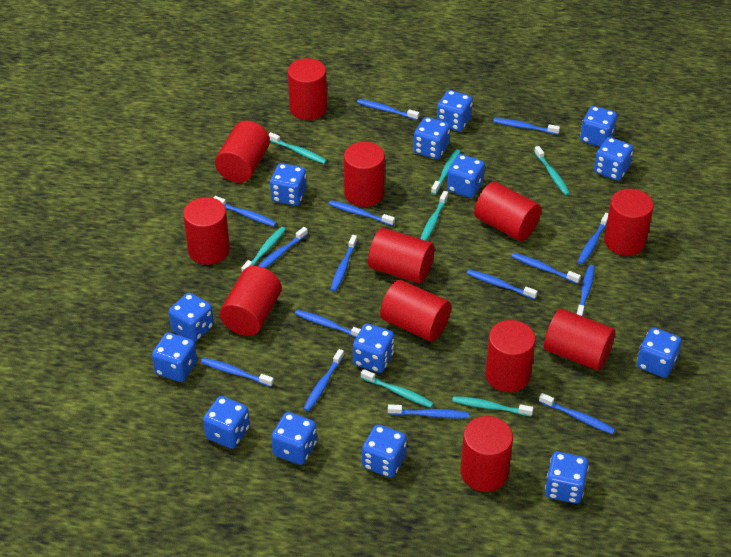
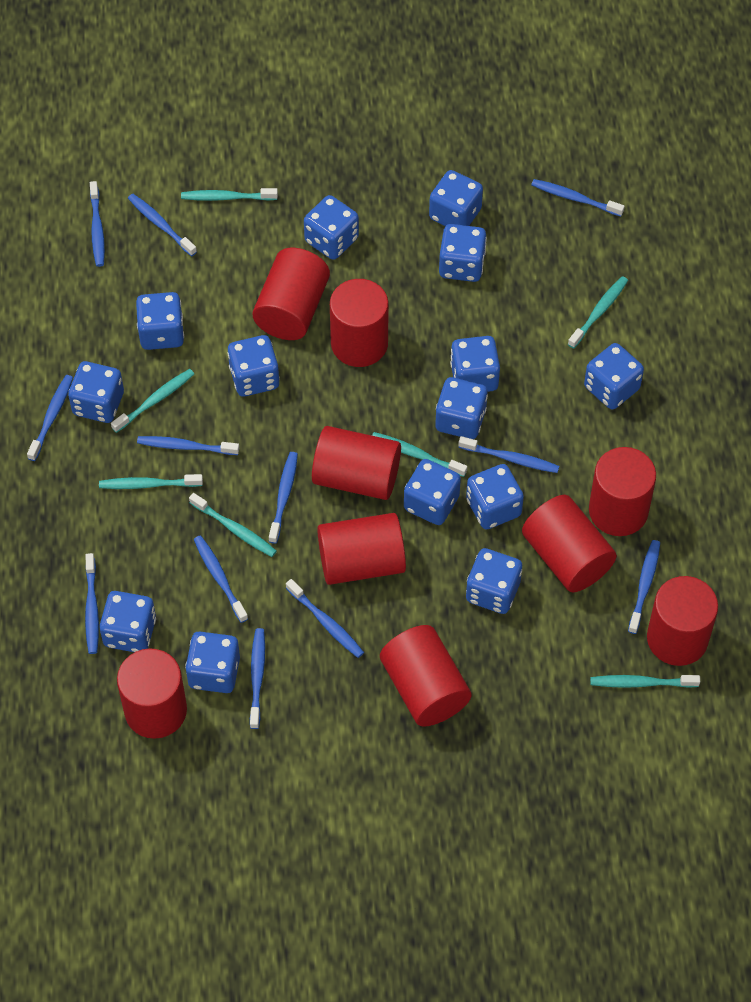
blue toothbrush: [201,358,274,387] [214,196,277,227] [258,227,308,268] [295,310,361,338] [303,349,344,411] [329,200,395,226] [330,235,357,292] [357,99,419,120] [388,404,469,419] [467,270,538,299] [493,118,560,135] [511,253,581,284] [539,393,615,434] [576,265,595,316] [578,213,608,265] = 15 -> [27,375,73,461] [85,553,99,654] [90,181,105,267] [128,194,197,256] [137,436,239,455] [194,535,248,623] [250,628,265,729] [269,452,298,544] [286,579,364,658] [458,436,559,473] [531,179,625,217] [628,540,660,634] = 12
red cylinder: [183,197,230,265] [215,121,270,183] [220,266,282,336] [288,58,327,120] [344,142,385,207] [368,228,435,284] [380,280,451,342] [461,416,513,492] [474,182,541,241] [485,320,536,392] [544,309,615,371] [604,189,654,256] = 12 -> [117,649,187,739] [252,248,330,340] [312,426,401,500] [317,513,406,585] [330,279,389,367] [380,625,472,727] [522,495,617,592] [589,447,656,536] [647,576,718,666] = 9

